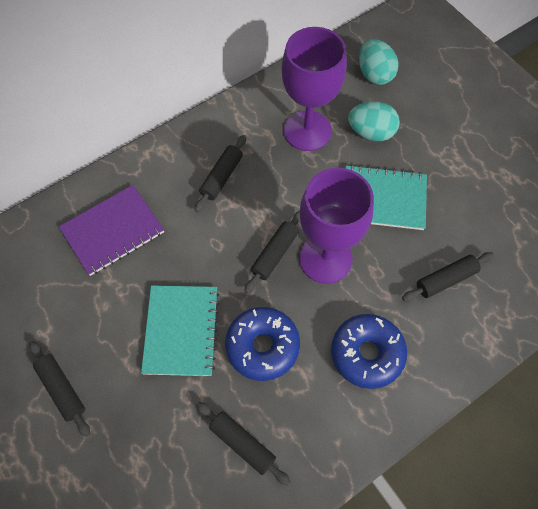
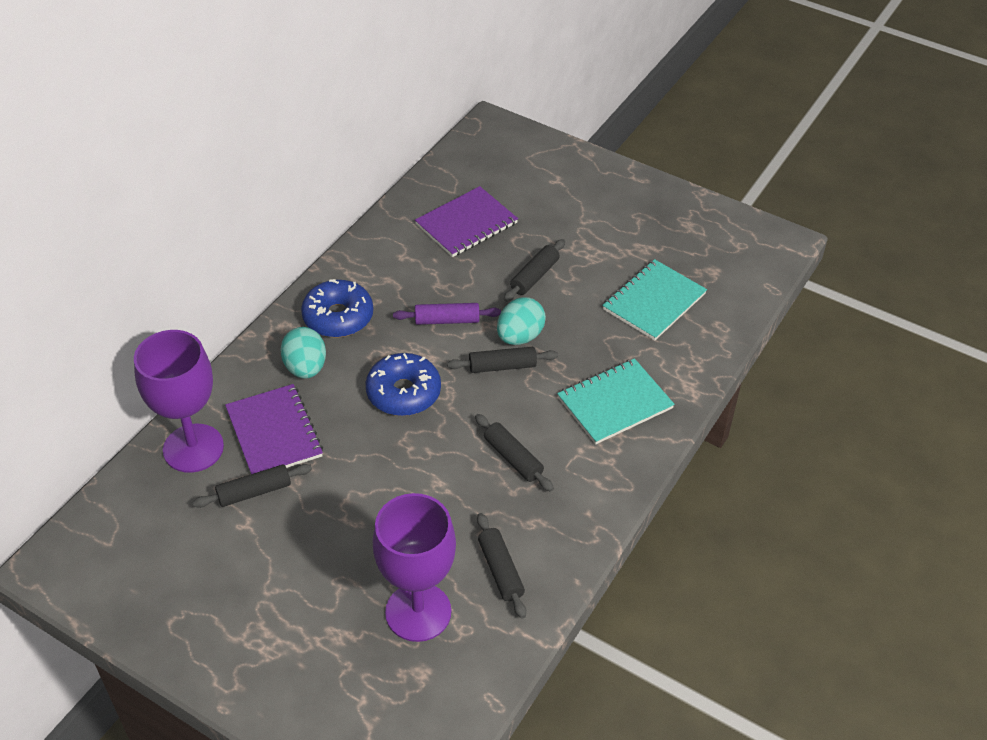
purple notebook: [59,185,164,276] = 1 -> [225,384,323,474] [415,186,518,257] = 2
purple rolling pin: none = 0 -> [393,303,501,325] = 1

